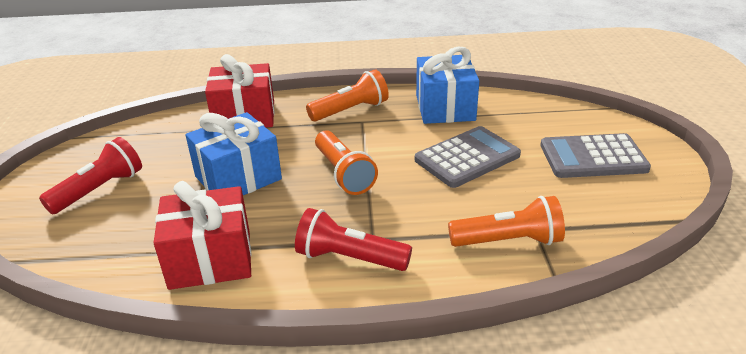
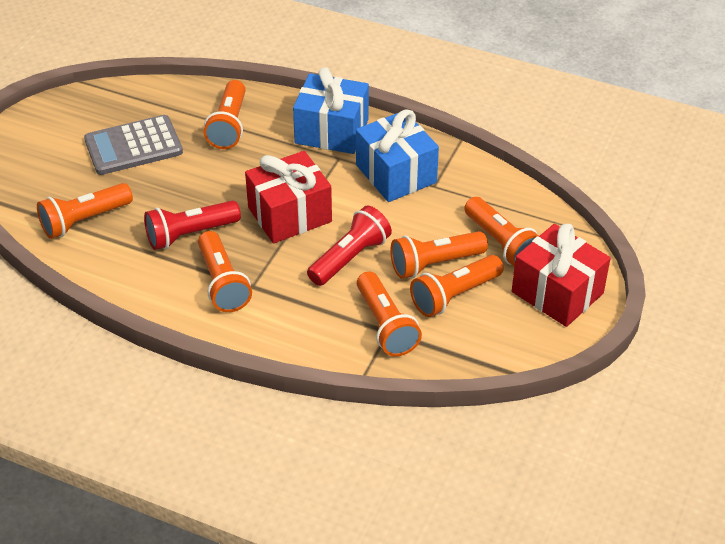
grey calculator: [415,126,521,188] [540,133,651,178] = 2 -> [84,115,183,175] = 1
orange flashlight: [306,70,389,122] [315,130,378,195] [448,196,565,247] = 3 -> [37,183,133,239] [198,231,252,312] [204,80,246,149] [357,271,422,356] [390,231,488,279] [410,255,504,317] [464,197,539,267] = 7

